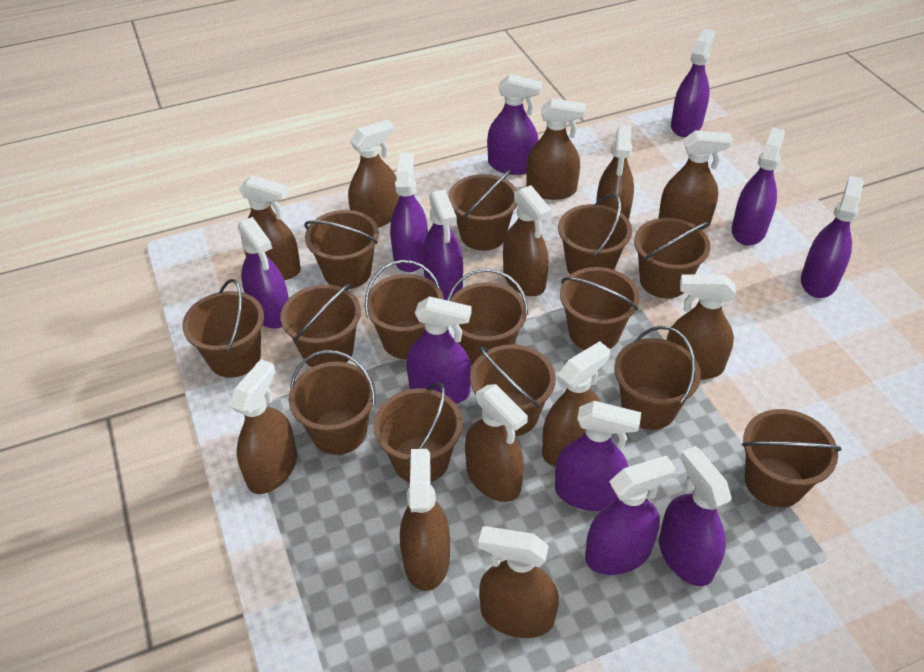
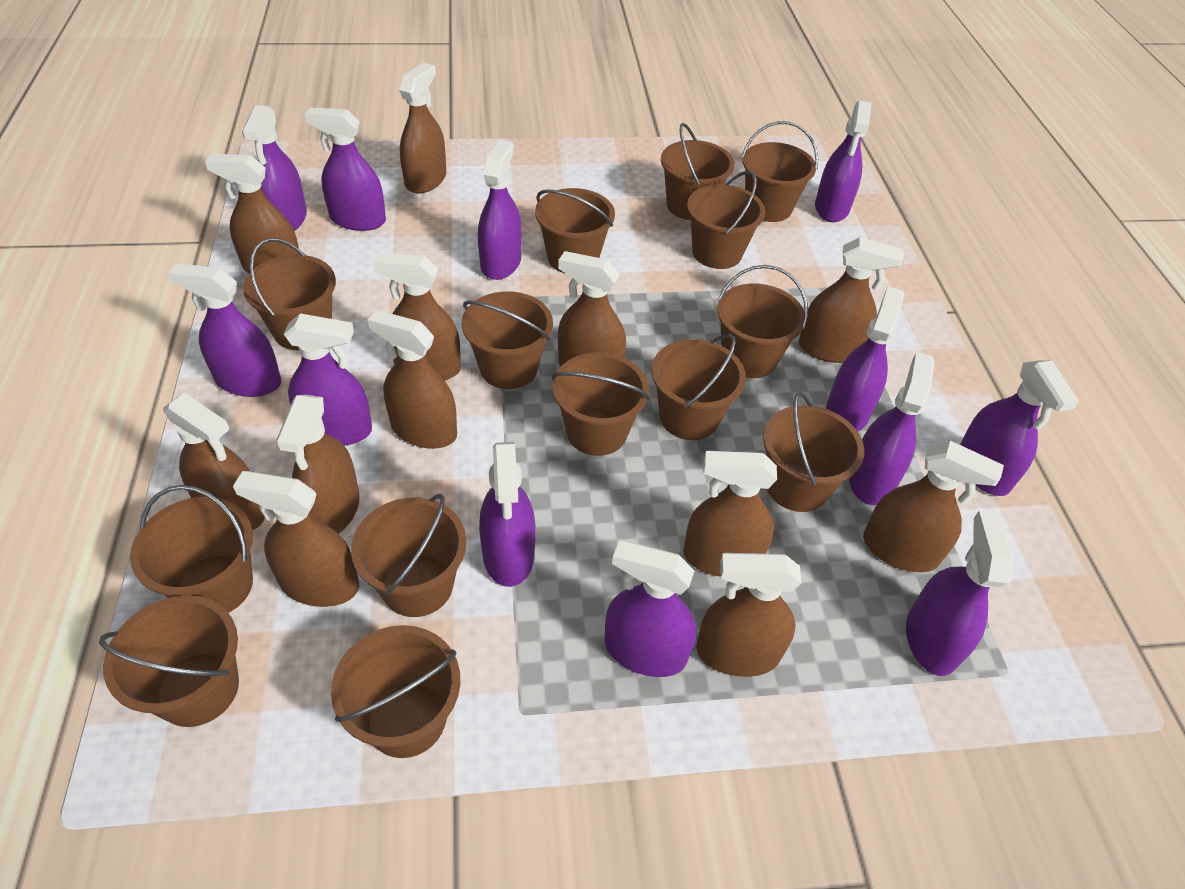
purple spray bottle: [238,217,289,329] [390,152,428,272] [406,296,471,404] [422,189,463,300] [487,74,542,175] [555,401,641,511] [585,455,675,575] [659,446,731,586] [671,29,715,137] [732,127,785,246] [801,176,864,298] = 11 -> [168,263,281,397] [242,105,307,231] [284,313,372,446] [305,107,386,231] [478,140,522,280] [479,442,536,587] [604,540,697,677] [815,100,872,222] [826,286,904,432] [849,352,934,505] [906,510,1014,676] [960,360,1079,496] = 12

